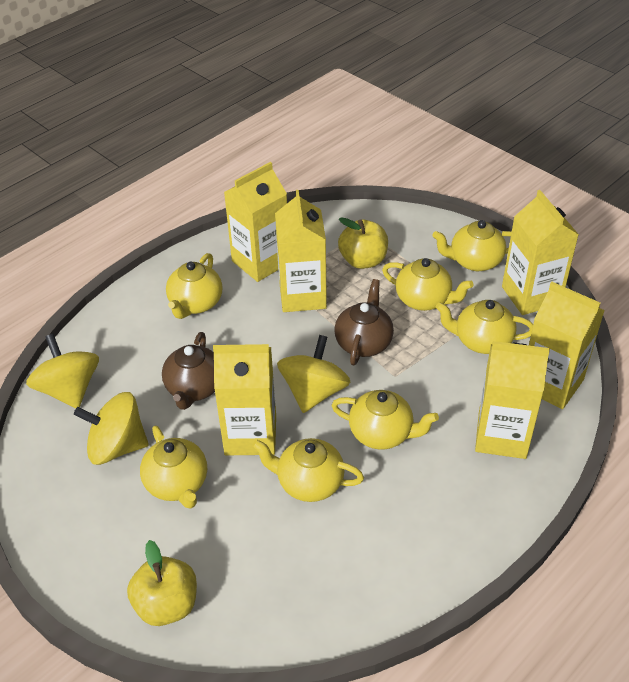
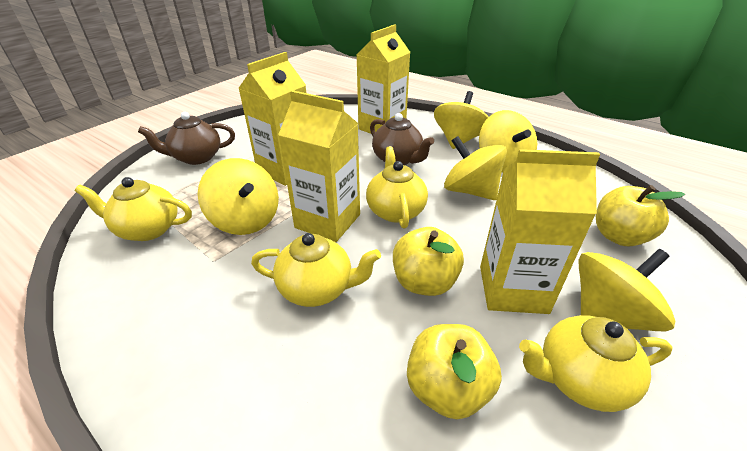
yellow apple: [127,540,197,626] [338,217,388,269] = 2 -> [393,227,464,296] [407,324,502,419] [596,185,685,246] = 3
yellow carton: [213,344,276,455] [224,162,287,282] [275,190,327,312] [475,341,550,459] [502,190,579,315] [529,282,605,409] = 6 -> [239,52,306,186] [278,90,360,242] [356,24,410,134] [480,149,600,314] = 4
yellow spinning top: [26,334,99,408] [74,392,149,465] [277,335,350,413] = 3 -> [198,158,279,235] [434,91,489,149] [444,136,507,200] [479,110,537,173] [578,249,675,331] = 5
yellow teapot: [140,426,207,509] [166,253,223,319] [252,438,364,502] [331,390,439,449] [382,258,474,311] [432,220,511,271] [436,300,533,354] = 7 -> [75,177,192,241] [251,233,381,307] [366,146,428,229] [519,315,672,412] = 4

